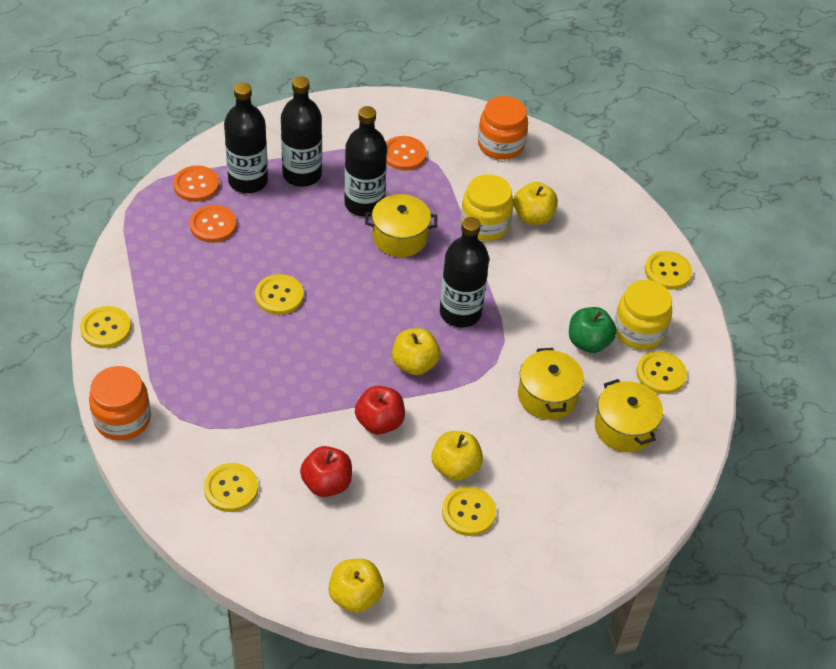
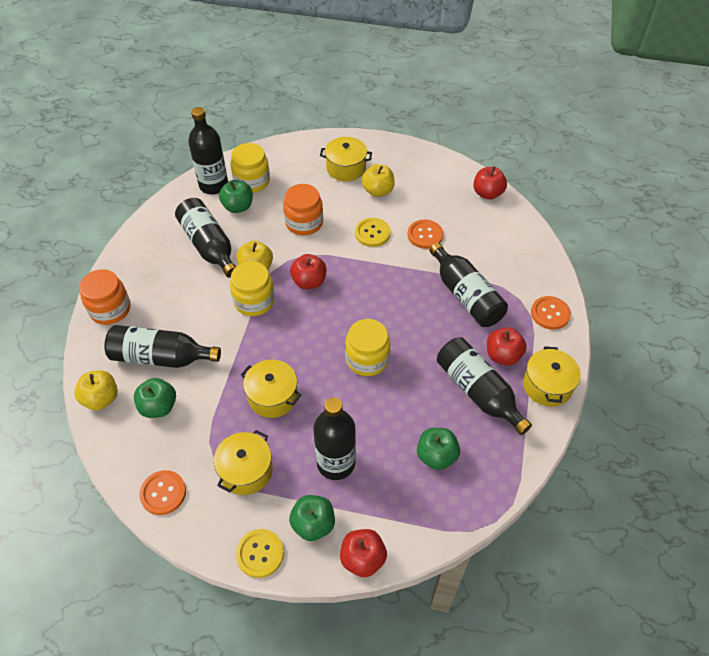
black bottle: [224,83,268,193] [281,76,322,187] [344,106,387,216] [440,217,489,327] = 4 -> [104,325,221,368] [175,198,236,278] [188,107,228,194] [313,397,356,480] [429,243,508,327] [437,337,532,435] = 6
green apple: [569,307,616,353] = 1 -> [134,378,176,418] [219,180,253,213] [289,495,335,541] [417,428,460,470] = 4
red apple: [300,446,352,497] [355,386,405,434] = 2 -> [290,254,327,289] [340,529,387,577] [473,166,507,200] [487,327,527,366] = 4
yellow apple: [329,559,384,613] [392,328,441,375] [431,431,483,481] [513,182,558,225] = 4 -> [74,370,118,410] [237,240,273,270] [362,164,395,197] = 3
yellow button: [80,306,131,348] [204,463,258,512] [255,274,304,315] [442,486,496,536] [636,351,687,394] [645,251,692,290] = 6 -> [236,529,284,578] [355,218,390,247] = 2
yellow jar: [461,174,514,241] [614,280,672,350] = 2 -> [230,261,275,316] [231,143,270,193] [345,319,390,376] = 3
yellow pot: [365,194,437,257] [518,348,584,420] [595,379,663,452] = 3 -> [214,430,273,495] [241,359,301,418] [320,137,372,181] [523,346,581,407] = 4

